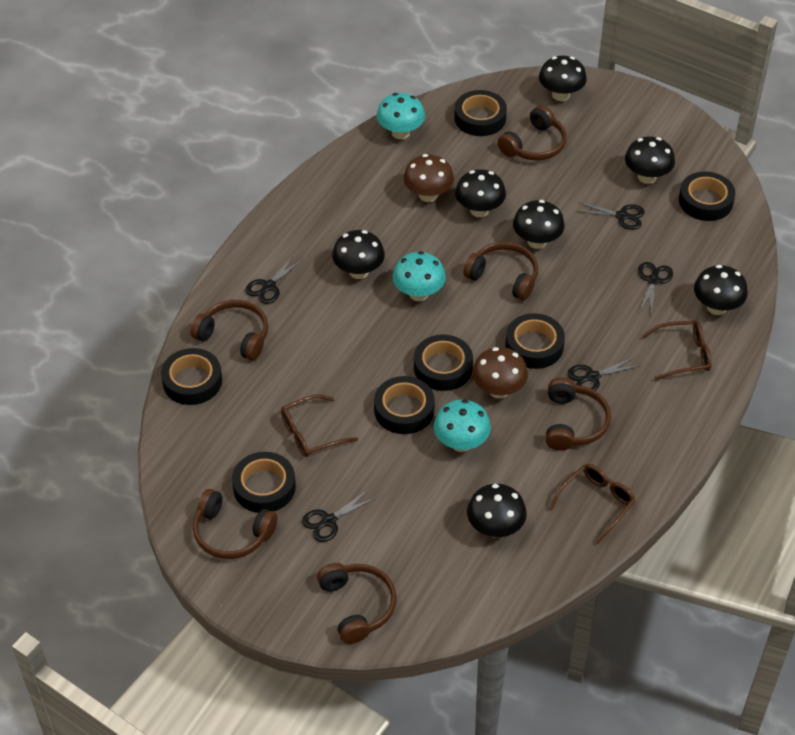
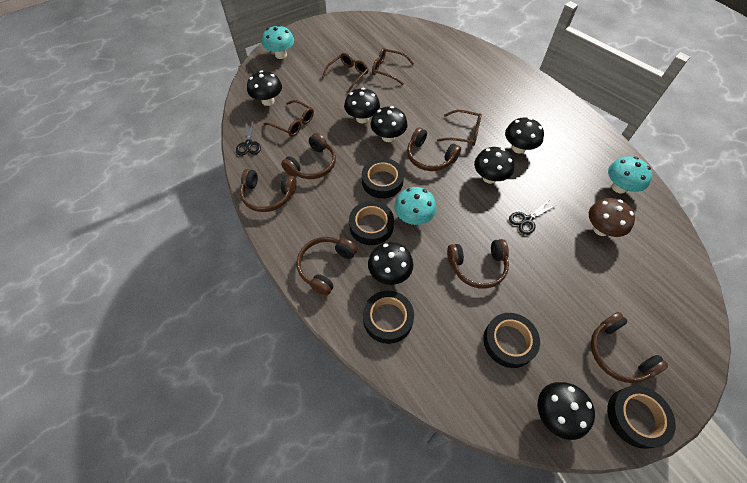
black scissors: [246,255,303,304] [302,489,376,542] [568,357,639,391] [577,202,645,230] [638,262,673,314] = 5 -> [236,120,261,156] [509,200,556,235] = 2
black tape: [161,348,222,405] [232,452,296,513] [374,376,435,434] [414,335,473,391] [454,90,507,136] [505,313,565,369] [679,172,736,221] = 7 -> [349,201,394,245] [362,158,404,199] [363,291,414,344] [483,313,540,368] [607,385,676,449] = 5
brown glasses: [281,394,358,457] [549,464,636,544] [642,320,711,380] = 3 -> [263,100,314,137] [321,53,369,93] [372,48,414,85] [437,110,482,146] = 4
brown mushroom: [403,154,454,202] [472,347,528,398] = 2 -> [589,198,635,237] = 1

